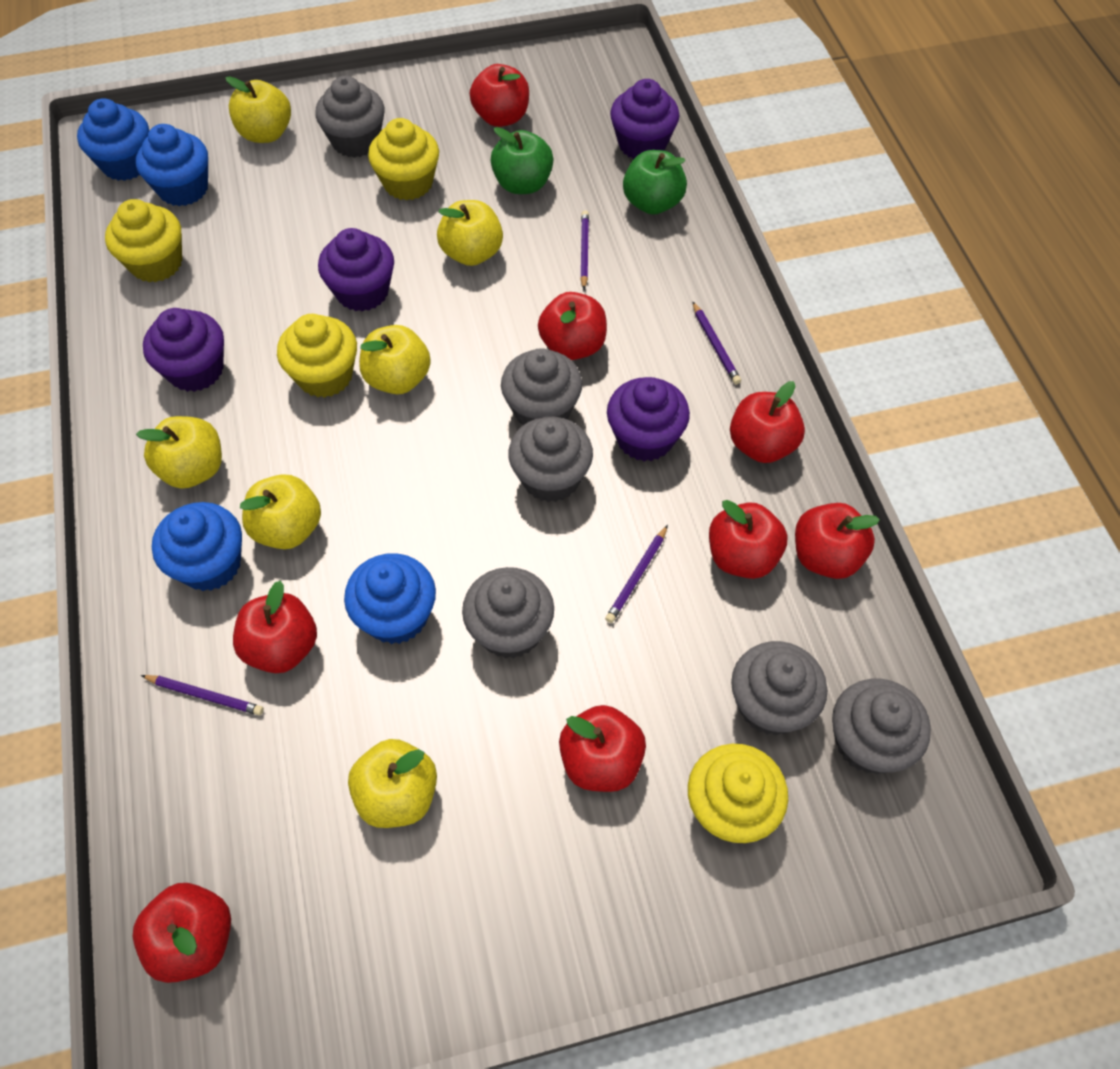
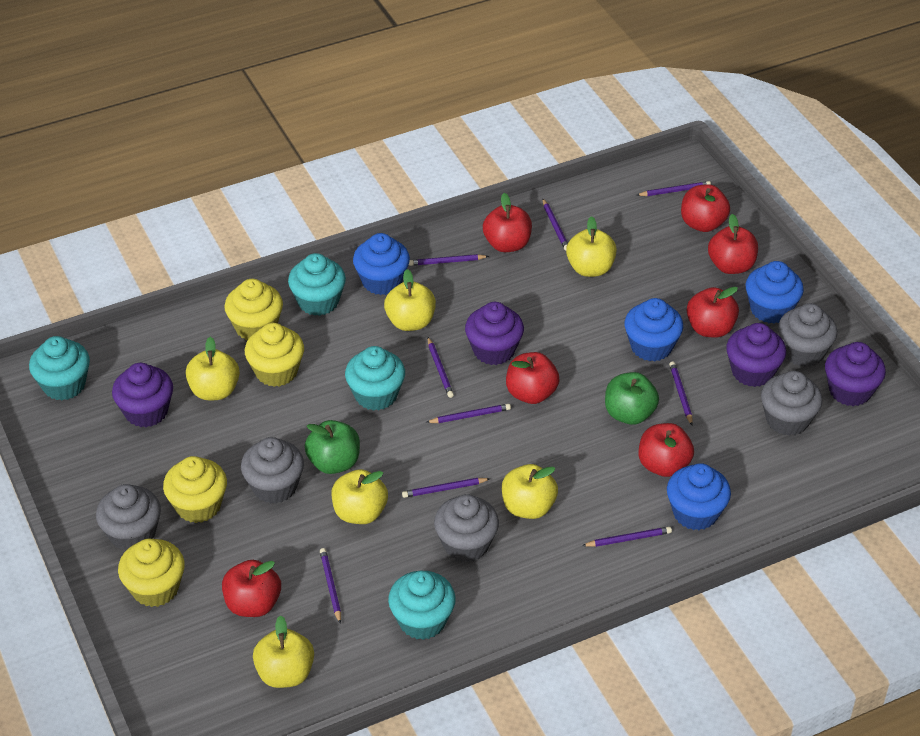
grey cupcake: [315,76,384,158] [462,567,554,659] [501,348,582,425] [508,417,593,502] [731,641,828,735] [832,679,931,774] = 6 -> [96,484,161,551] [241,437,304,504] [434,494,499,562] [761,371,822,436] [778,303,837,367] = 5
purple pencil: [141,675,264,716] [580,210,589,289] [605,525,668,623] [692,301,741,384] = 4 -> [320,548,341,624] [402,478,491,498] [409,254,489,266] [426,404,511,423] [428,337,454,398] [543,199,568,251] [582,527,672,547] [637,181,711,196] [669,361,693,425] = 9
red apple: [133,883,231,983] [233,581,317,673] [470,64,529,127] [538,292,607,360] [559,705,646,792] [709,500,788,579] [730,381,805,463] [795,503,880,579] = 8 -> [222,560,281,617] [483,193,532,252] [506,352,559,404] [639,423,694,477] [681,184,730,232] [687,287,739,338] [708,214,758,274] = 7
turquoise cupcake: none = 0 -> [29,336,90,400] [288,253,346,316] [345,346,405,411] [388,571,456,640] = 4

